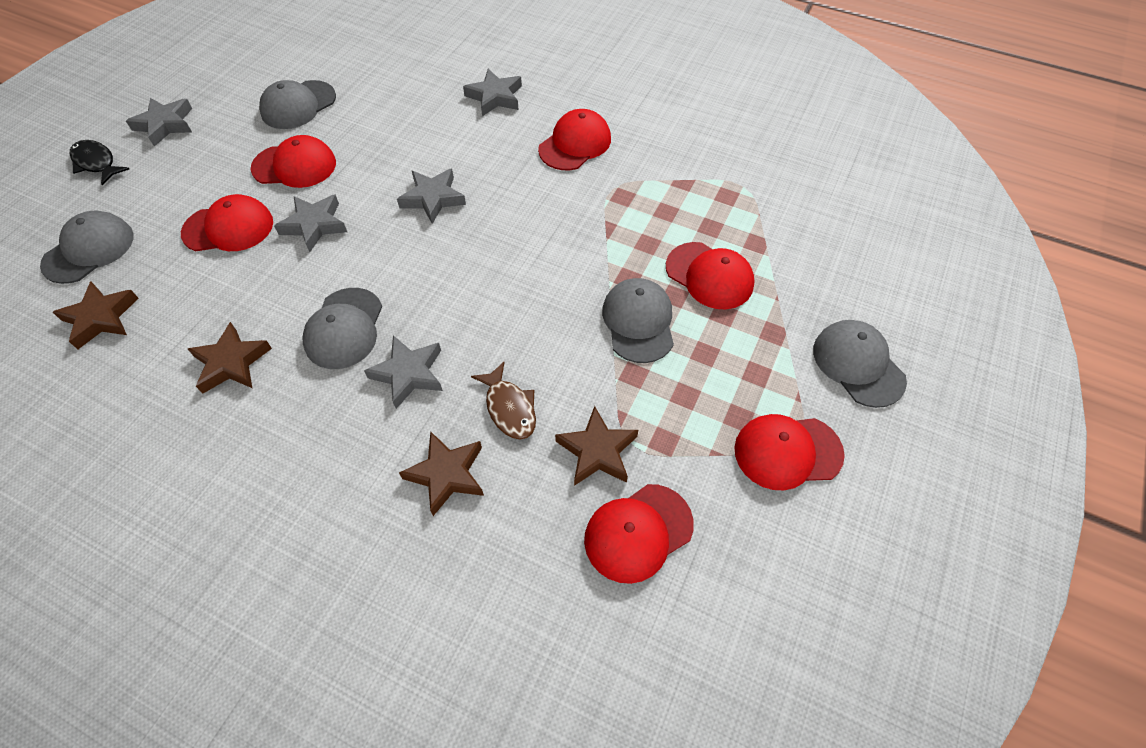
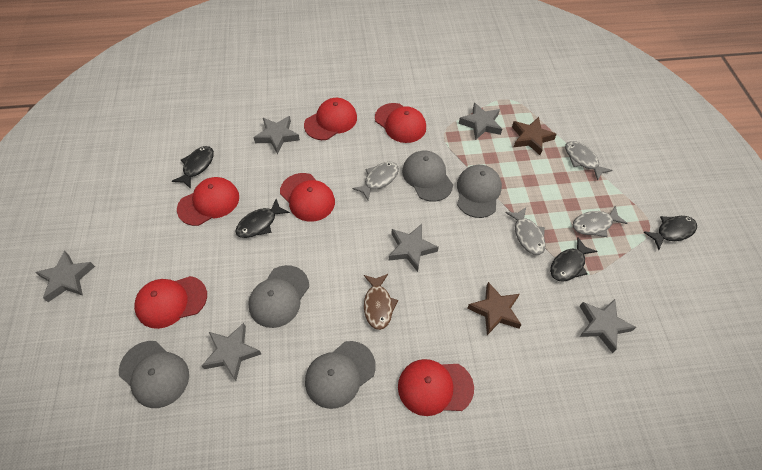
black fish: [70,140,129,186] = 1 -> [172,146,214,189] [235,199,290,238] [550,237,598,282] [644,216,697,250] = 4
brown star: [53,282,139,350] [188,322,272,394] [399,431,484,516] [555,406,638,486] = 4 -> [467,282,521,335] [512,117,557,155] = 2
grey fish: none = 0 -> [352,162,399,200] [505,207,546,255] [565,141,612,181] [573,205,628,237] = 4
grey star: [126,98,192,147] [274,194,347,252] [364,336,443,409] [397,169,466,224] [463,69,522,116] = 5 -> [35,251,95,302] [202,323,261,381] [254,116,300,154] [389,224,439,272] [459,103,502,140] [579,299,636,353] = 6

